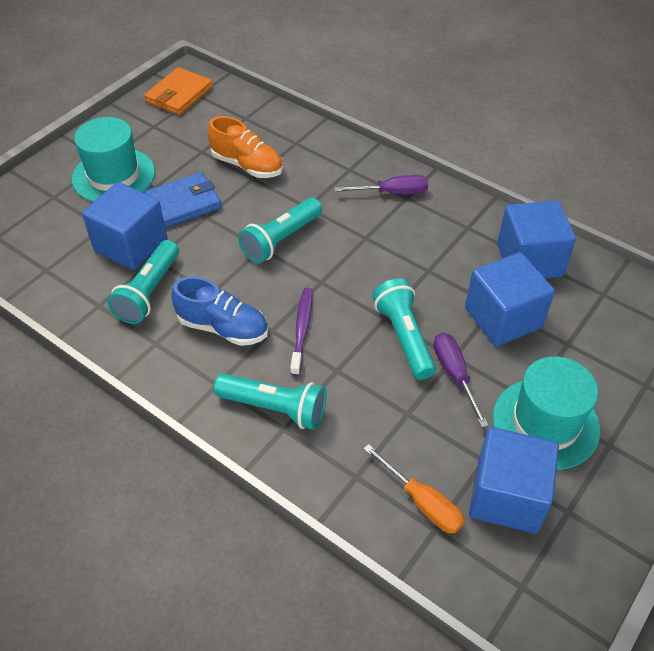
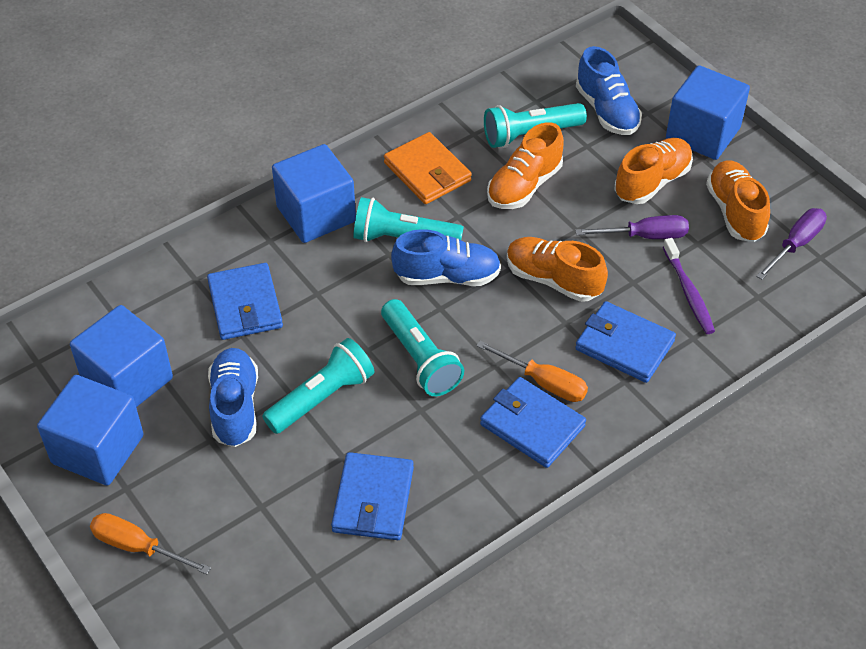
blue shoe: [171,276,268,346] = 1 -> [208,348,258,447] [391,229,501,286] [576,46,642,135] = 3
blue wallet: [144,172,222,228] = 1 -> [207,263,283,340] [331,452,414,540] [480,377,586,468] [575,301,676,383] = 4
orange screwdriver: [363,444,464,534] = 1 -> [90,513,211,575] [476,341,588,402] = 2
orange shoe: [208,116,283,178] = 1 -> [487,122,564,209] [507,237,608,302] [614,138,693,204] [706,160,770,242] = 4
turquoise hat: [72,117,155,202] [493,356,600,470] = 2 -> none = 0

